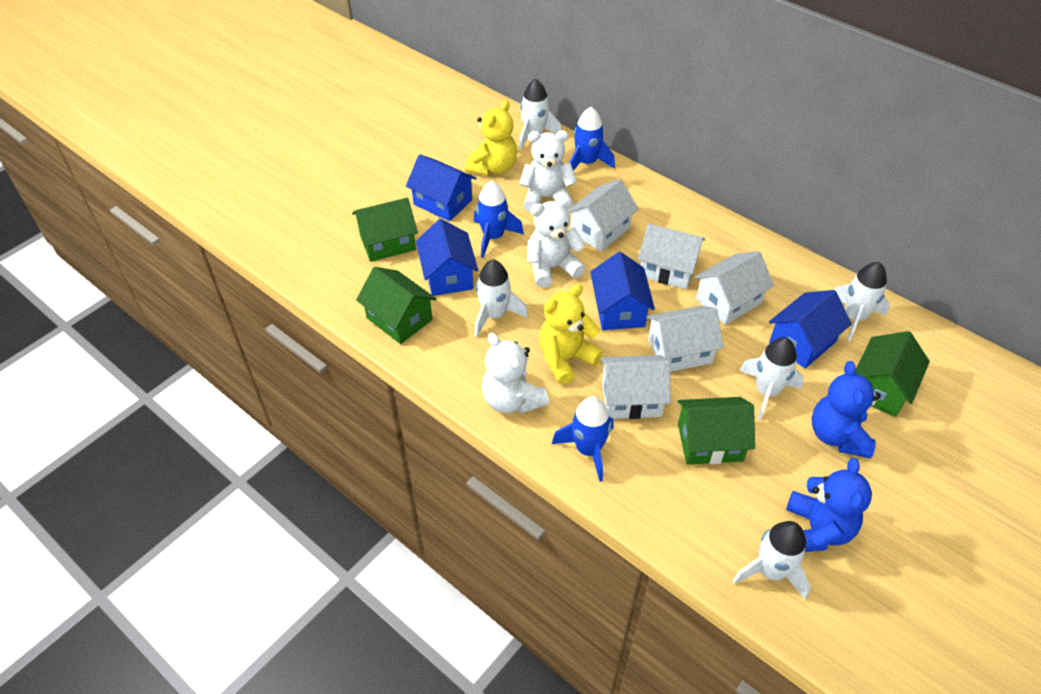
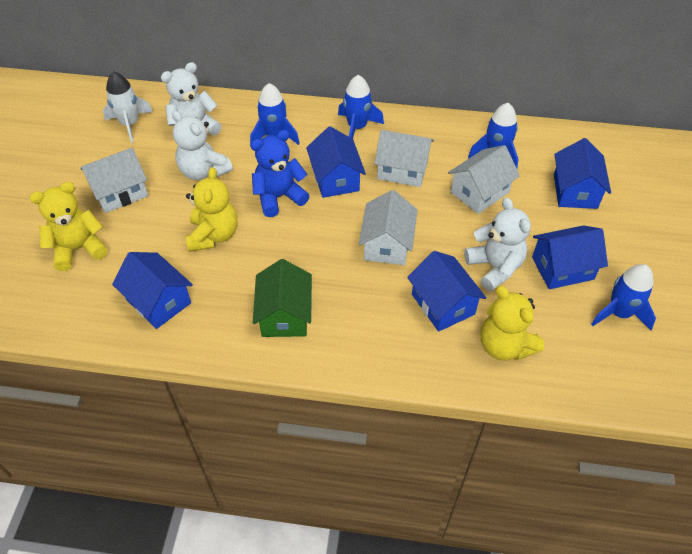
blue house: [406,154,476,221] [416,219,478,296] [590,252,655,330] [769,290,852,368] = 4 -> [112,252,193,329] [306,126,366,198] [407,251,486,332] [532,225,608,289] [554,138,611,209] = 5
blue rocket: [474,181,524,258] [552,396,613,482] [569,107,615,171] = 3 -> [250,83,300,147] [338,75,384,139] [468,103,518,168] [591,264,656,330] = 4
blue teddy bear: [786,458,872,552] [812,361,881,459] = 2 -> [251,130,310,217] = 1
green house: [352,198,418,262] [356,267,436,344] [678,397,755,465] [855,331,930,417] = 4 -> [253,259,312,337] = 1
white house: [568,179,639,252] [600,355,671,419] [638,224,705,289] [646,306,723,372] [694,251,774,325] = 5 -> [80,148,148,213] [359,190,418,265] [374,130,434,187] [448,145,520,214] = 4
white rocket: [475,260,528,337] [519,79,561,150] [733,521,811,600] [740,337,804,420] [833,262,890,341] = 5 -> [103,71,153,143] = 1
yellow teddy bear: [465,100,517,176] [539,284,603,385] = 2 -> [29,182,108,271] [186,167,237,252] [481,286,544,361] = 3

